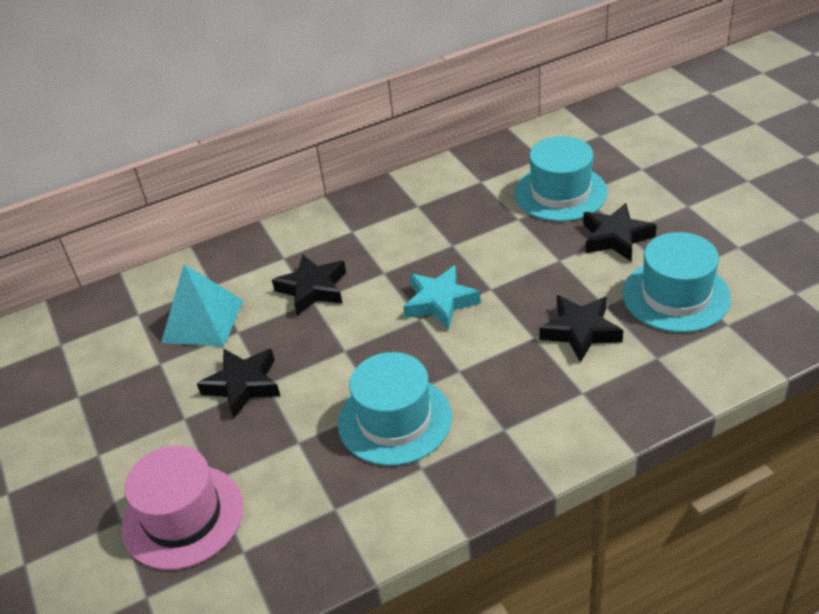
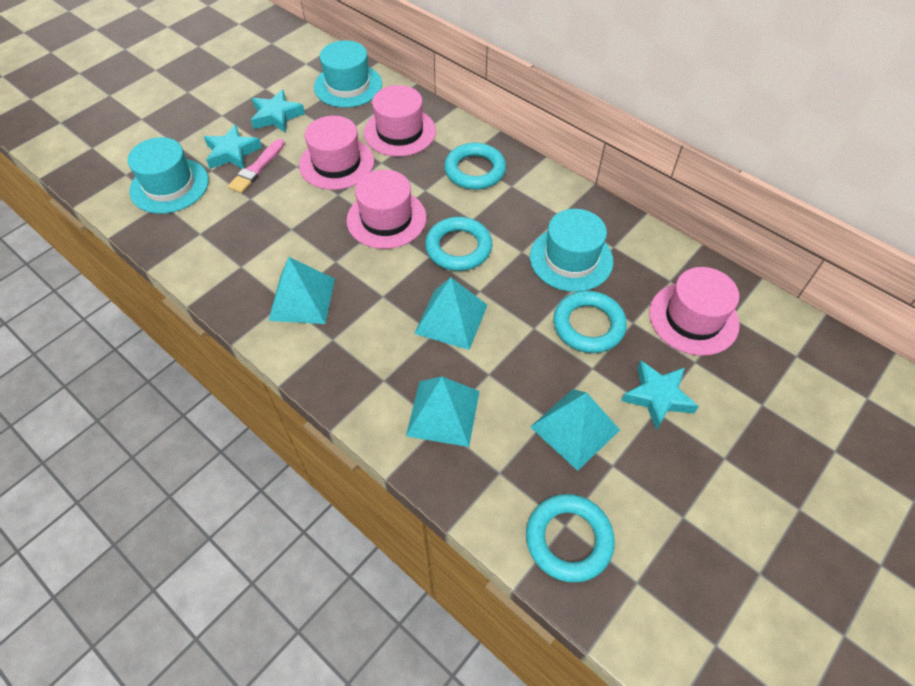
black star: [197,348,280,418] [272,254,346,316] [540,295,623,363] [583,203,657,261] = 4 -> none = 0
pink brush: none = 0 -> [228,139,285,193] = 1
pink hat: [122,446,243,570] = 1 -> [299,116,374,190] [346,170,427,249] [364,85,436,157] [649,267,740,356] = 4
turquoise pyramid: [161,264,243,346] = 1 -> [268,257,335,324] [406,376,480,447] [414,278,488,350] [530,389,620,471] = 4
turquoise ring: none = 0 -> [425,217,492,271] [444,143,506,190] [526,494,615,583] [554,291,627,353] = 4
turquoise star: [403,265,481,330] = 1 -> [204,124,262,169] [251,89,305,133] [621,360,699,430] = 3

